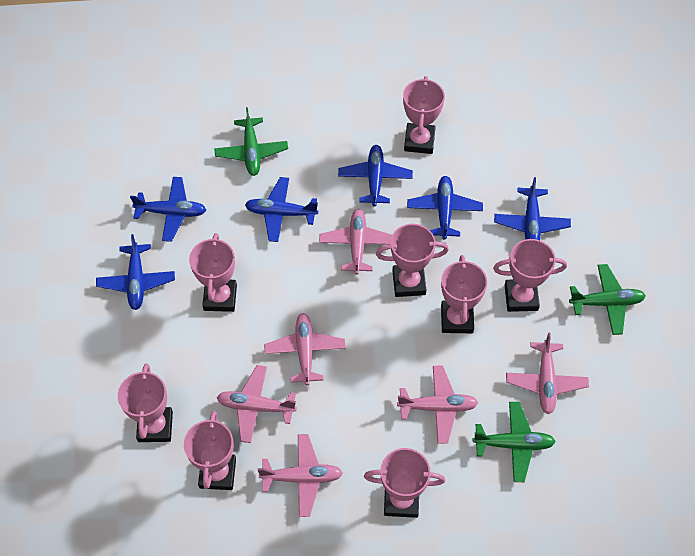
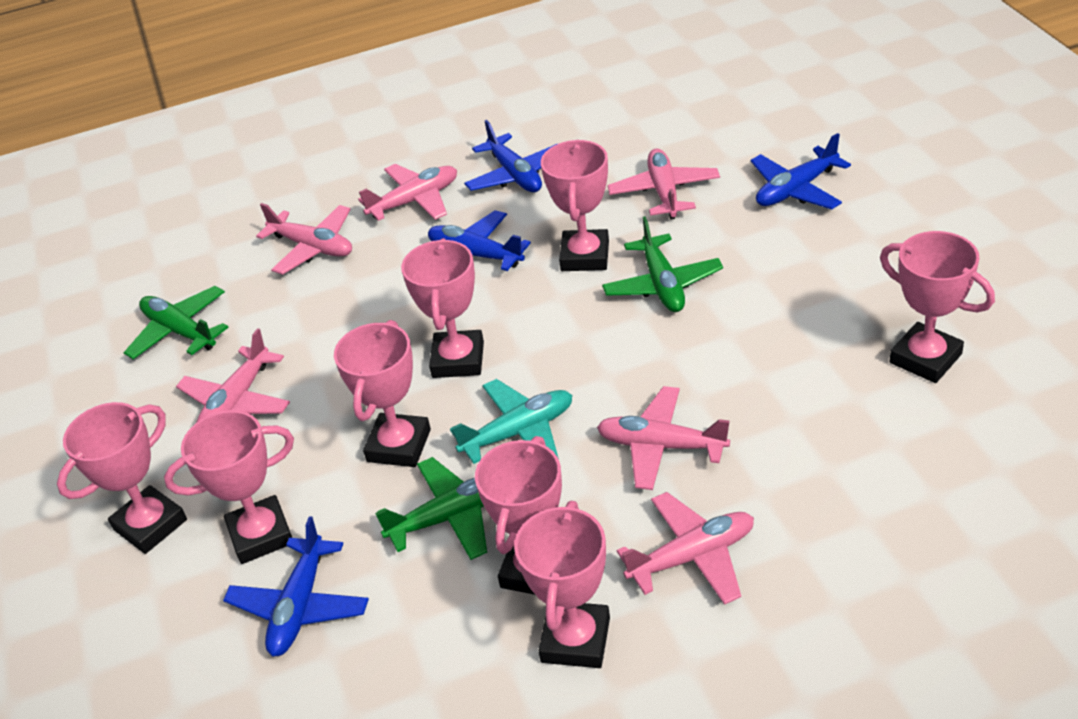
blue plane: [96,234,175,310] [130,177,206,242] [245,177,318,242] [338,145,413,206] [407,176,483,239] [494,177,571,240] = 6 -> [223,516,369,656] [428,210,531,271] [464,120,557,192] [751,133,851,210] = 4
turquoise plane: none = 0 -> [450,379,572,464] = 1

